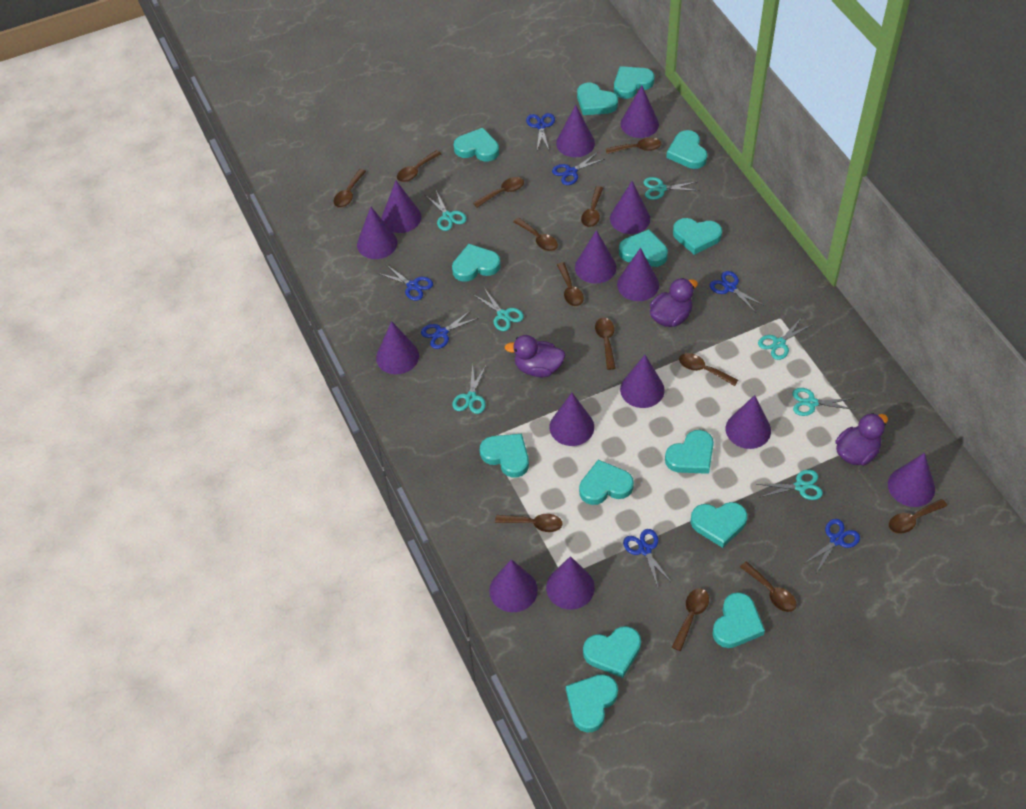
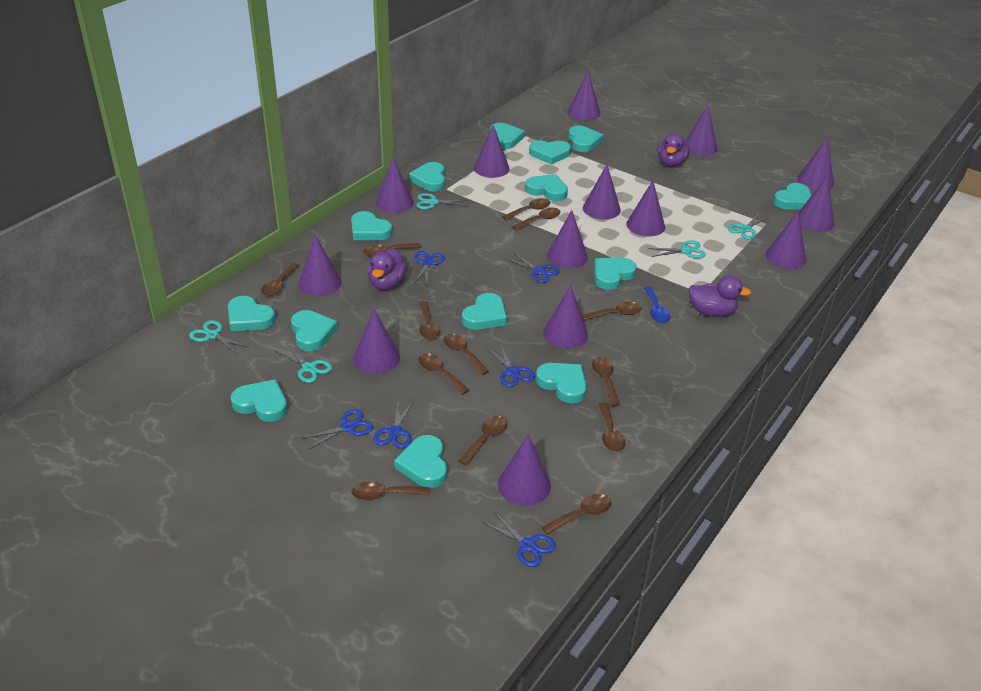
blue scissors: [378,265,433,301] [421,310,478,349] [526,113,555,150] [552,152,605,185] [623,529,672,587] [710,271,765,312] [804,519,860,573] = 7 -> [301,409,373,450] [373,400,414,448] [414,251,445,283] [482,512,556,567] [487,344,535,387] [504,253,559,283] = 6
blue spoon: none = 0 -> [644,287,671,323] = 1
turquoise scissors: [425,191,467,231] [452,364,486,414] [474,288,524,331] [644,177,699,200] [757,470,823,500] [758,317,811,360] [793,388,855,416] = 7 -> [189,320,248,354] [276,344,332,383] [416,193,468,210] [648,240,706,259] [728,213,770,239] = 5

